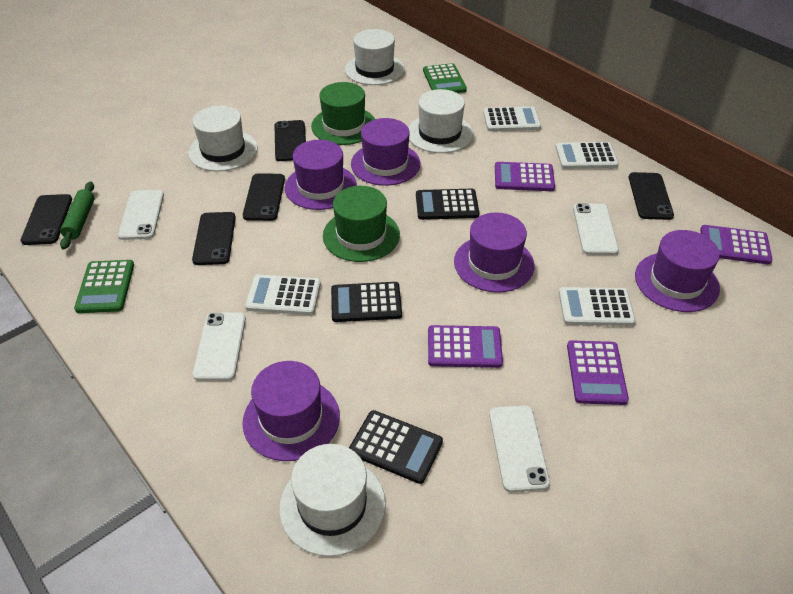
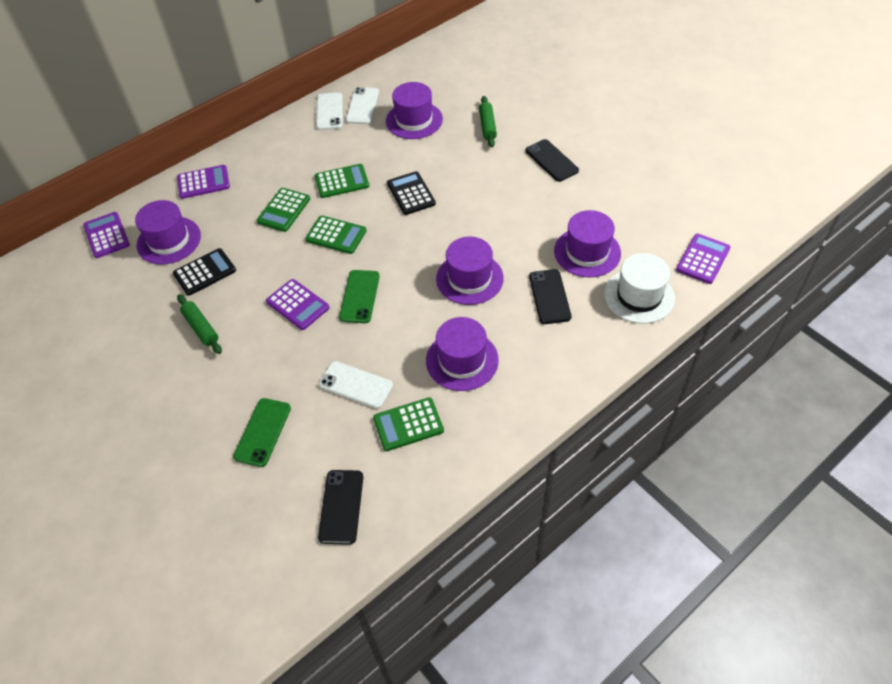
black calculator: [331,282,402,322] [349,410,443,484] [416,189,479,220] = 3 -> [173,248,236,296] [387,171,436,215] = 2
black phone: [21,194,72,245] [192,212,236,265] [243,173,285,221] [275,120,306,161] [629,172,674,220] = 5 -> [318,470,363,545] [526,139,579,182] [529,269,571,324] = 3
green calculator: [74,260,134,313] [423,63,467,93] = 2 -> [257,188,310,232] [306,216,366,254] [315,164,369,198] [373,397,444,451] = 4
green hat: [311,82,375,145] [323,186,400,262] = 2 -> none = 0
green phone: none = 0 -> [233,398,291,467] [339,270,380,323] = 2
green rolling pin: [60,182,95,249] = 1 -> [177,294,222,354] [479,96,497,147] = 2
white calculator: [245,275,321,315] [483,106,541,131] [555,142,619,169] [559,287,636,326] = 4 -> none = 0
white hat: [188,105,258,172] [279,444,386,557] [345,29,405,85] [408,89,473,153] = 4 -> [604,253,675,324] = 1
white phone: [118,190,164,240] [193,313,246,381] [489,405,550,492] [573,203,619,255] = 4 -> [316,92,343,130] [319,361,393,409] [346,87,379,124] = 3

